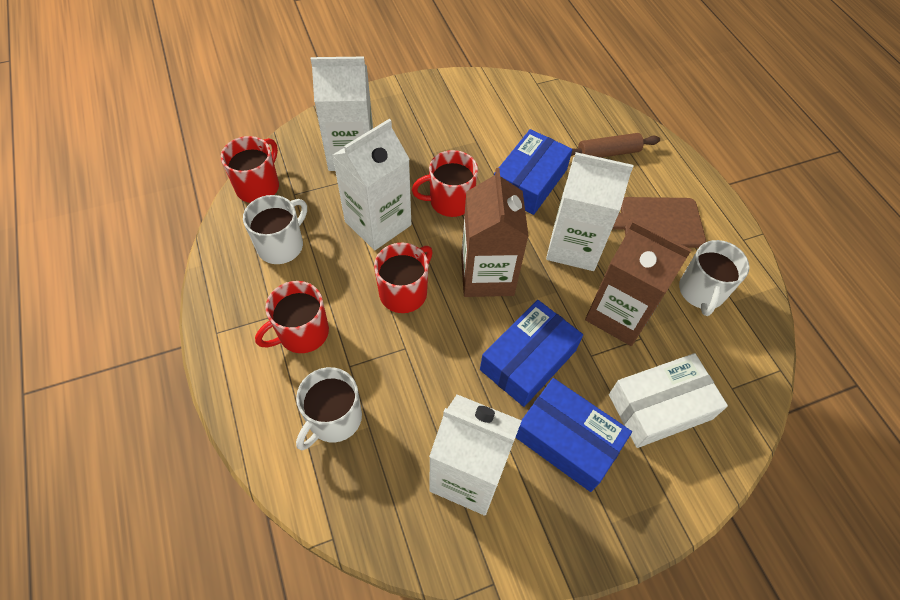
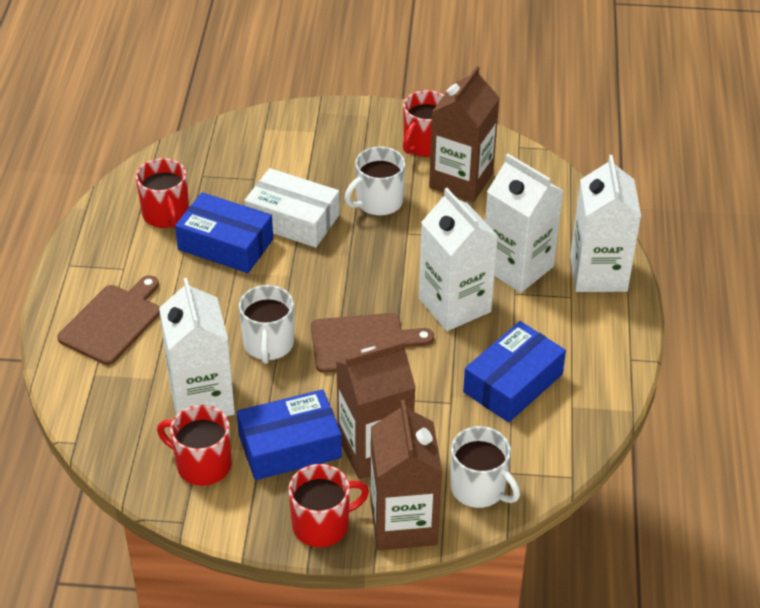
brown carton: [461,168,529,297] [585,220,692,346] = 2 -> [336,341,416,479] [371,400,442,550] [429,66,500,202] = 3
brown cutting board: [612,197,706,248] = 1 -> [57,275,160,365] [311,313,434,373] = 2
brown rolling pin: [571,133,660,158] = 1 -> none = 0

